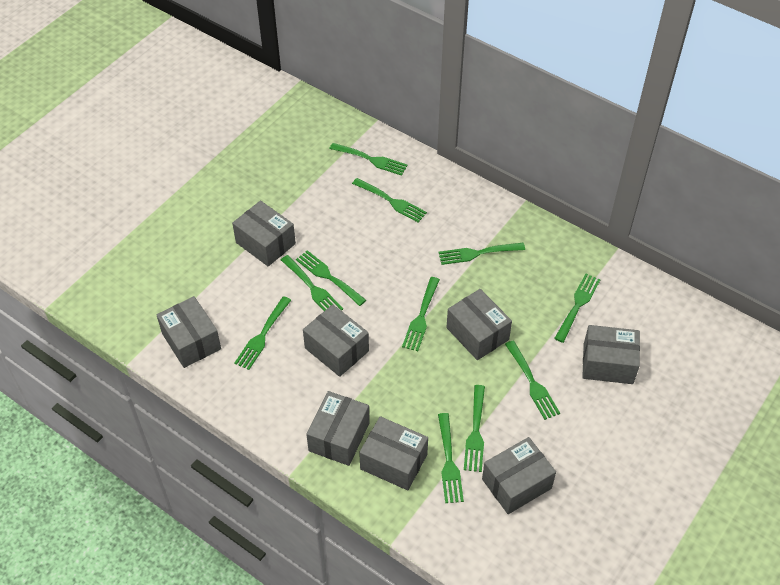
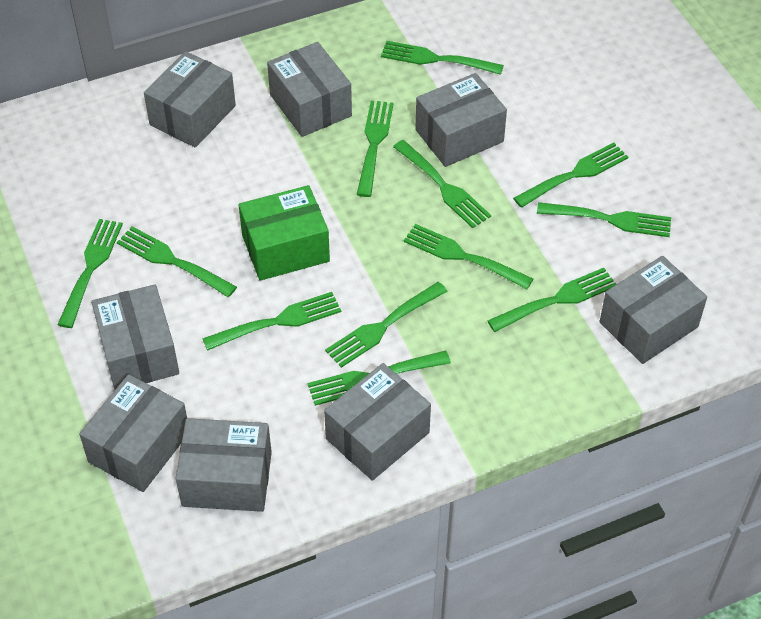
green box: none = 0 -> [239,185,330,281] = 1
green fork: [234,296,291,370] [281,255,343,311] [296,250,366,306] [329,143,408,176] [352,178,427,223] [402,277,440,351] [438,243,525,265] [438,413,464,503] [464,385,485,472] [505,341,560,420] [554,274,601,343] = 11 -> [57,219,123,328] [117,226,237,297] [202,292,341,351] [307,351,451,406] [325,282,448,368] [357,101,393,197] [381,41,504,75] [393,140,491,228] [404,224,533,289] [488,268,616,332] [513,142,628,208] [537,202,671,237] = 12

